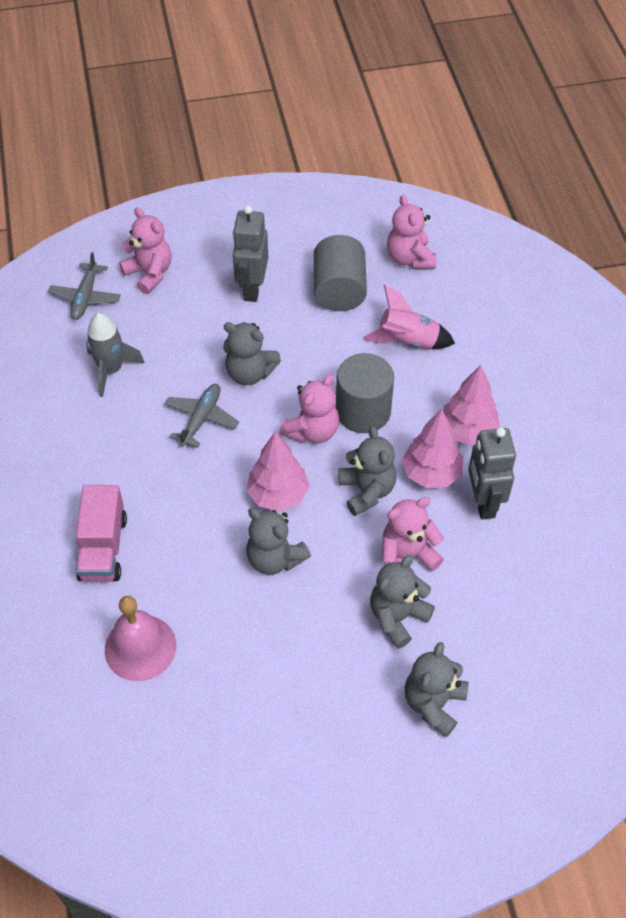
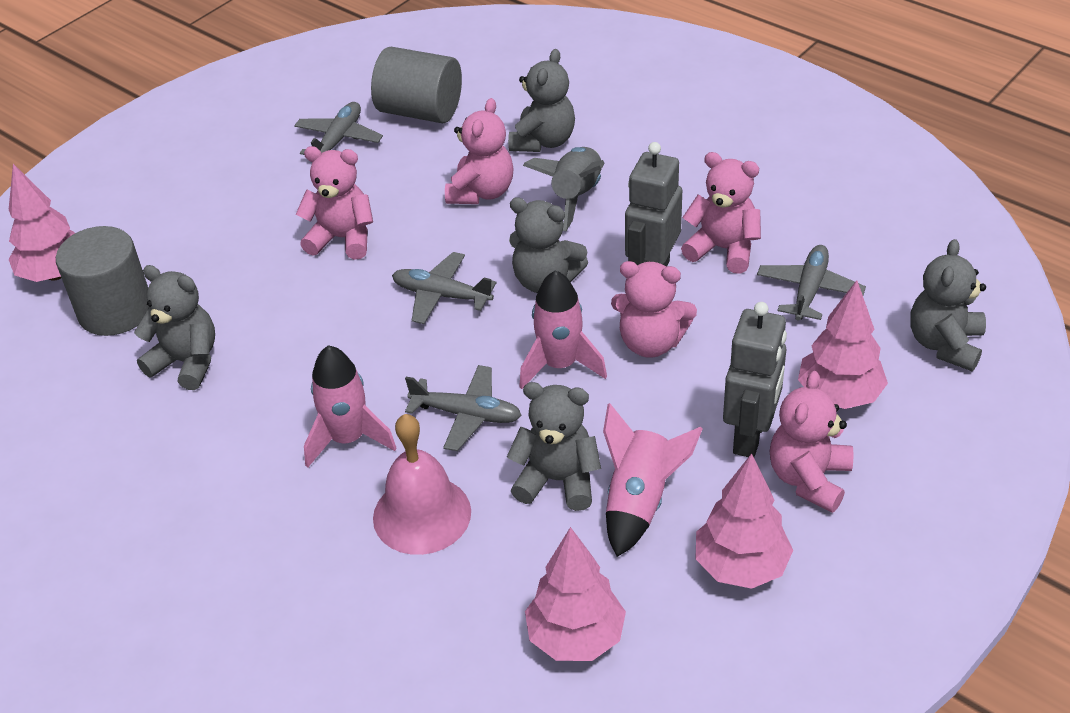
grey plane: [48,252,121,320] [164,384,239,448] = 2 -> [294,102,383,155] [392,252,496,324] [405,365,521,451] [757,245,866,321] = 4
pink rocket: [363,285,455,349] = 1 -> [304,345,397,468] [519,270,607,389] [603,403,703,557] = 3
pink teddy bear: [119,207,171,294] [279,374,339,444] [382,497,444,571] [387,195,437,269] = 4 -> [296,146,373,260] [445,98,513,204] [611,261,697,358] [681,152,761,274] [770,371,853,513] = 5
pink tree: [247,432,309,512] [402,409,463,488] [443,365,500,445] = 3 -> [9,164,75,282] [525,527,626,661] [695,453,793,589] [798,280,888,409] = 4
pink truck: [76,485,127,582] = 1 -> none = 0

